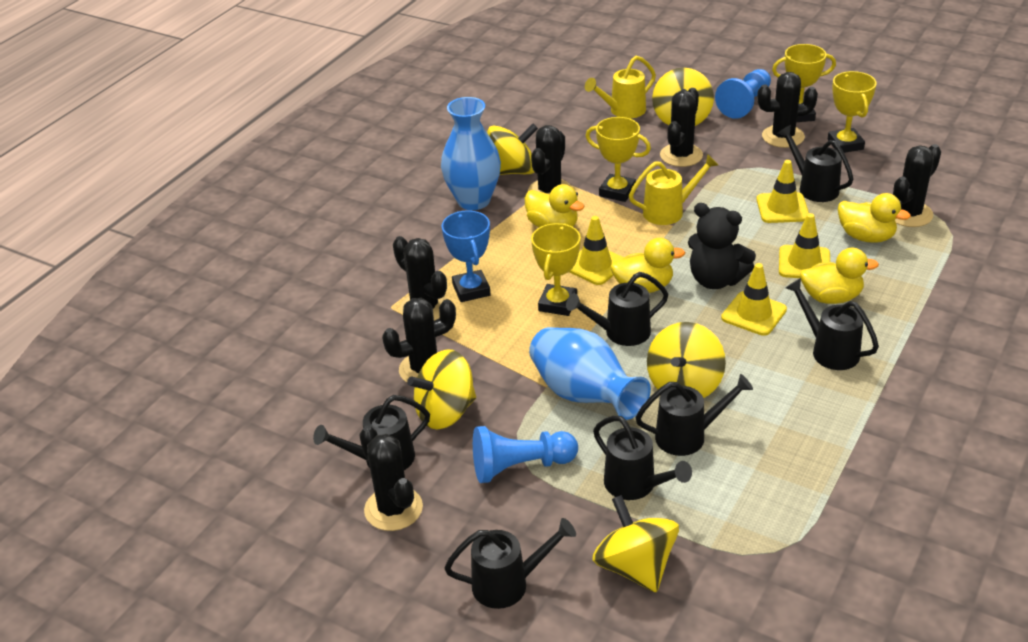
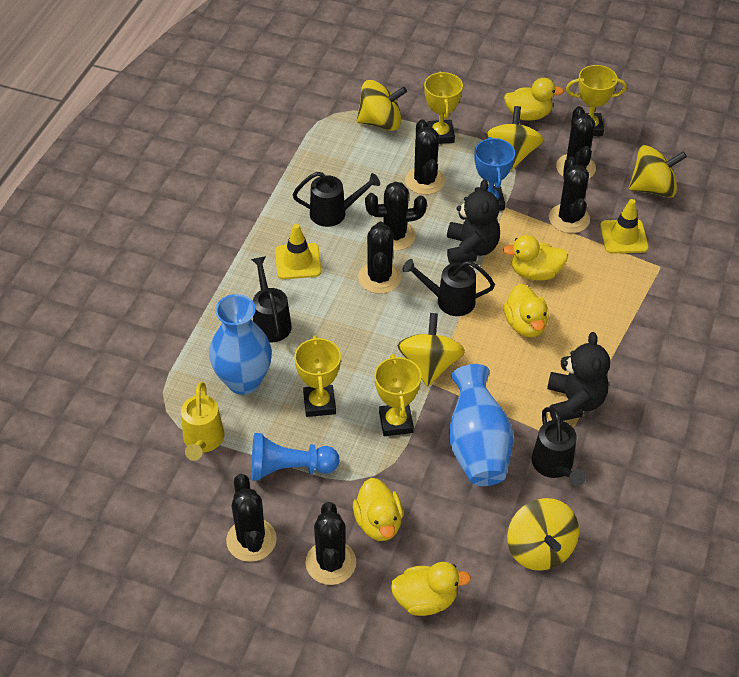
black teddy bear: [688,203,756,289] = 1 -> [447,180,500,264] [547,332,610,421] = 2
black watering can: [313,395,430,470] [444,518,576,609] [566,272,669,346] [593,416,692,500] [635,374,753,456] [778,125,853,202] [786,278,879,370] = 7 -> [251,256,292,342] [293,172,380,227] [403,259,495,316] [532,407,586,486] = 4
blue pawn: [473,426,578,483] [715,69,771,119] = 2 -> [251,433,339,481] = 1
yellow duck: [525,184,585,227] [610,238,685,293] [800,248,879,304] [838,193,911,243] = 4 -> [353,478,403,541] [390,562,471,616] [503,235,568,281] [504,78,564,121] [504,284,549,337] = 5
yellow traffic cone: [569,216,624,285] [721,263,787,336] [756,160,809,223] [779,213,830,278] = 4 -> [275,224,321,279] [600,199,649,254] = 2
yellow watering can: [585,56,656,118] [629,154,718,225] = 2 -> [181,382,224,461] = 1

